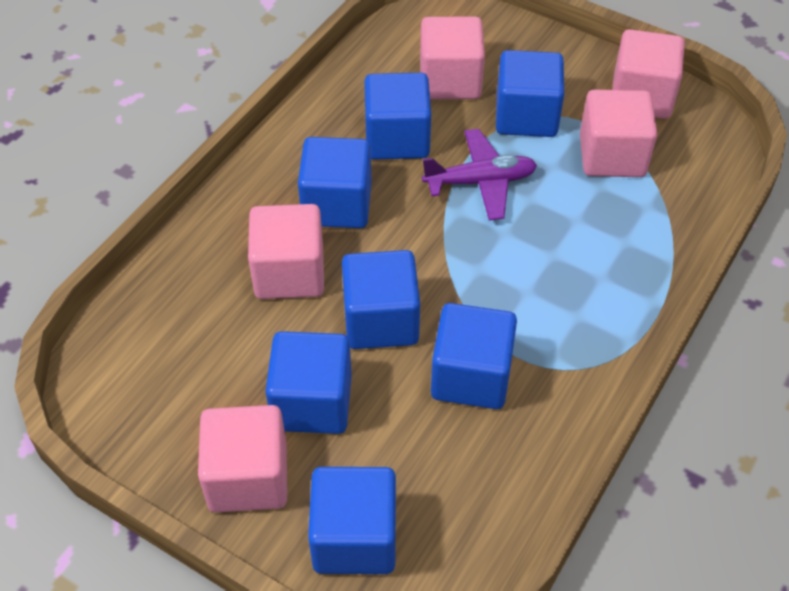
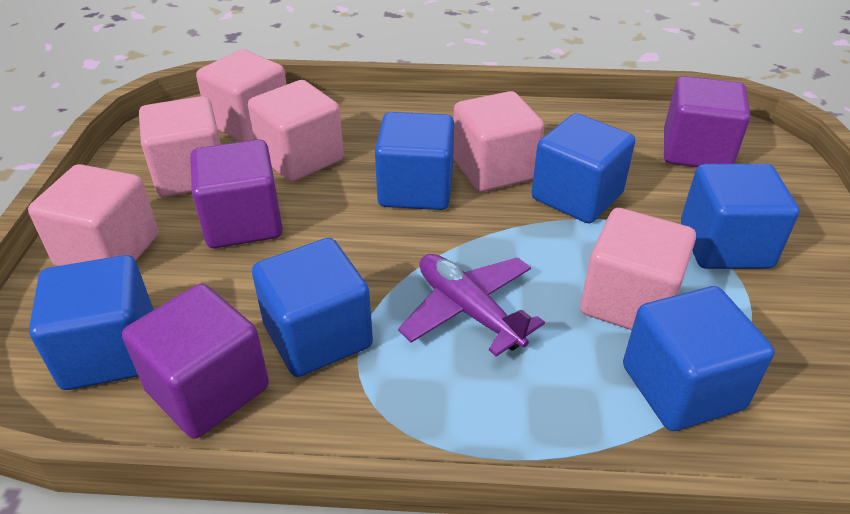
blue cube: [265,331,352,434] [298,137,372,228] [308,467,396,574] [342,250,420,349] [364,73,431,160] [431,303,517,409] [496,50,564,137] = 7 -> [29,255,154,390] [252,238,373,377] [375,112,454,210] [531,113,635,223] [623,286,775,431] [681,164,799,269] = 6
pink cube: [198,405,287,513] [248,204,324,299] [420,17,485,99] [580,90,657,177] [612,29,685,119] = 5 -> [28,164,158,266] [139,96,221,197] [196,49,287,142] [248,80,344,182] [453,91,544,192] [580,208,696,330] = 6
purple cube: none = 0 -> [122,284,269,439] [190,139,283,248] [664,76,750,167] = 3

